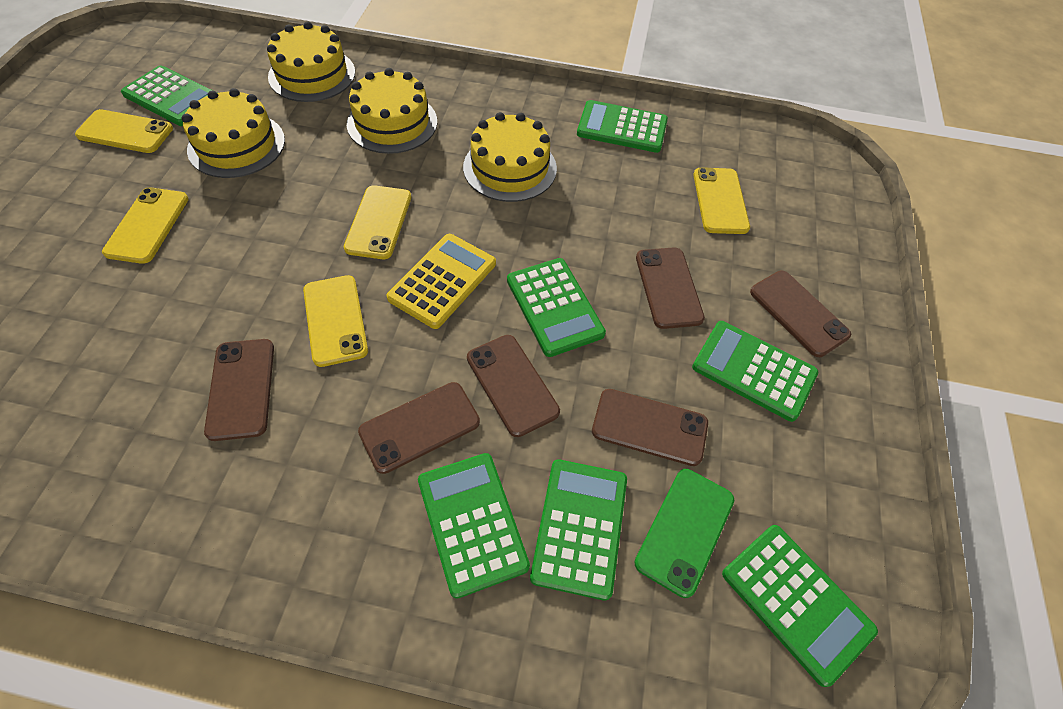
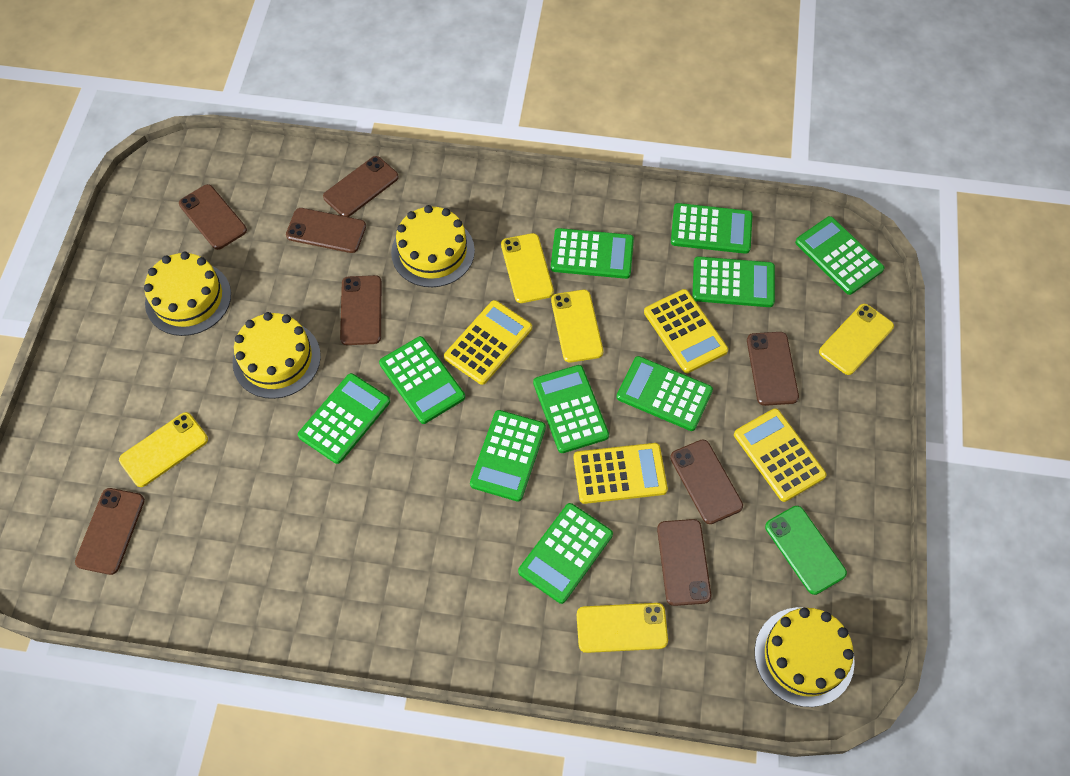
brown phone: [204,339,274,441] [358,382,480,474] [467,335,560,437] [592,389,708,466] [636,247,705,329] [750,271,851,357] = 6 -> [75,488,145,575] [179,184,247,250] [286,208,366,253] [323,156,399,217] [340,275,382,345] [657,519,711,606] [670,439,743,524] [747,332,799,406] = 8
green calculator: [121,65,213,126] [418,453,530,599] [507,258,606,357] [530,459,627,601] [577,100,668,153] [692,321,818,422] [722,525,878,687] = 7 -> [298,373,390,464] [379,336,465,424] [470,410,546,501] [518,503,613,604] [533,365,609,453] [551,228,634,279] [616,356,713,431] [671,203,753,254] [692,256,775,307] [795,216,884,295] = 10
yellow calculator: [386,234,496,329] = 1 -> [444,300,532,385] [574,443,668,504] [644,289,728,373] [734,408,826,502] = 4

